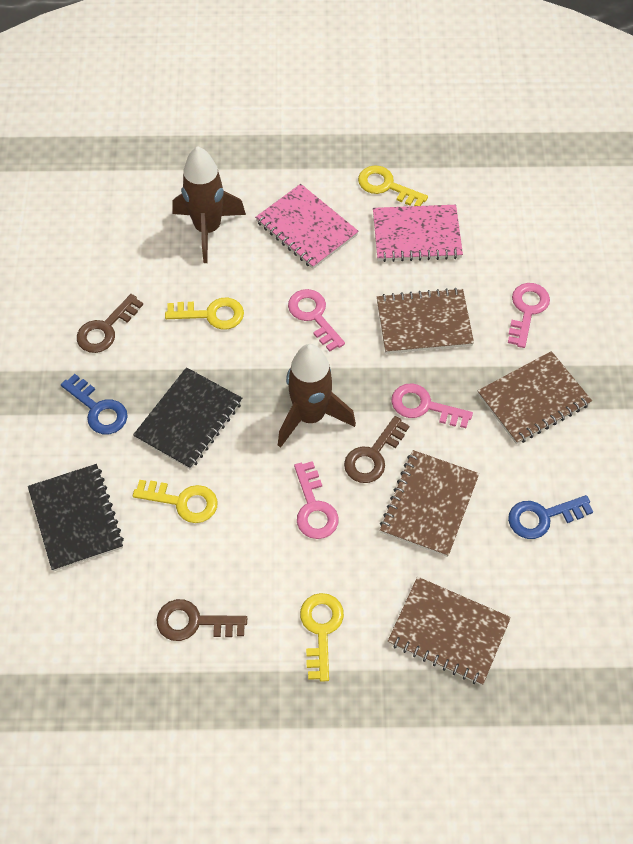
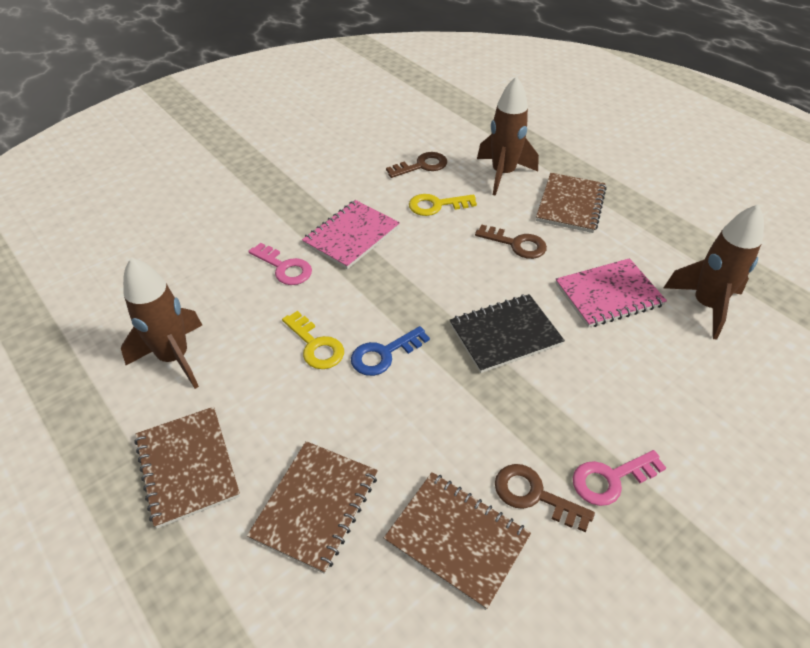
black notebook: [28,464,124,571] [133,367,242,470] = 2 -> [450,294,565,373] = 1
blue key: [61,374,128,434] [508,495,593,539] = 2 -> [351,326,430,376] = 1
brown rocket: [173,146,246,263] [278,344,356,448] = 2 -> [121,257,202,389] [477,76,539,196] [664,204,764,340] = 3
pink key: [288,289,345,351] [294,461,339,539] [391,383,473,428] [508,283,550,348] = 4 -> [248,243,312,285] [573,450,666,506] = 2
yellow key: [133,480,218,523] [165,298,244,330] [300,593,344,682] [358,165,428,206] = 4 -> [282,311,344,369] [409,194,477,216] = 2

